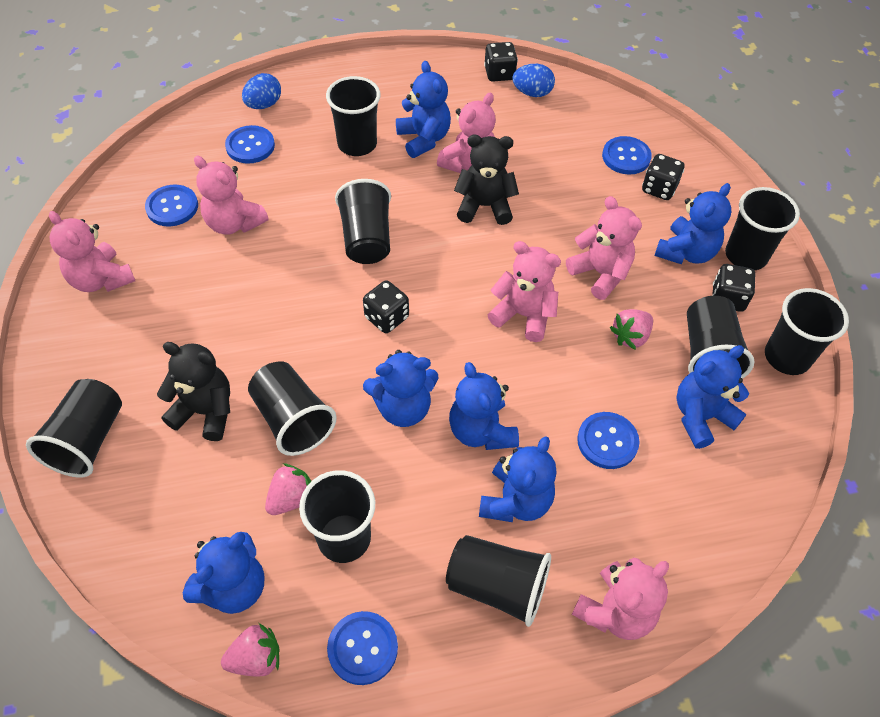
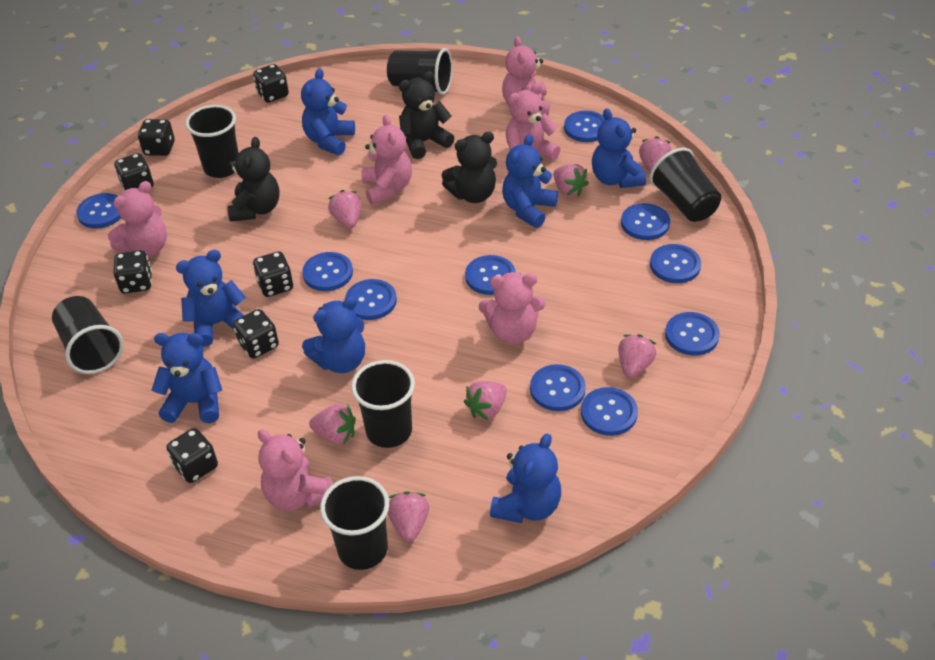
black cup: [26,379,122,478] [248,361,337,456] [299,470,375,563] [326,76,380,156] [335,179,391,264] [446,535,551,627] [687,296,755,379] [725,187,800,270] [765,288,849,375] = 9 -> [52,296,124,374] [186,105,239,178] [320,476,389,570] [351,360,415,448] [387,48,453,95] [649,148,721,222] = 6
black dice: [363,281,409,333] [484,42,518,82] [642,154,684,200] [712,264,756,312] = 4 -> [114,153,153,191] [114,250,152,294] [138,119,175,156] [167,428,218,483] [233,309,279,358] [253,64,289,103] [253,251,293,297] = 7
black teddy bear: [157,342,230,441] [454,134,519,225] = 2 -> [228,137,280,221] [399,71,455,159] [441,132,497,203] = 3
blue button: [145,185,198,226] [225,125,275,164] [327,611,398,685] [577,412,640,469] [602,136,652,175] = 5 -> [76,193,121,228] [302,252,353,291] [345,279,397,320] [465,255,516,295] [530,364,586,411] [564,111,605,142] [581,387,638,436] [621,203,670,240] [650,244,701,283] [665,312,720,356] = 10
blue egg: [242,73,281,109] [512,64,555,97] = 2 -> none = 0
pink strawberry: [221,623,280,677] [265,463,311,515] [610,309,653,350] = 3 -> [309,404,356,444] [328,190,362,228] [387,491,429,542] [464,381,507,420] [553,164,589,196] [618,334,656,378] [639,136,672,173] = 7

